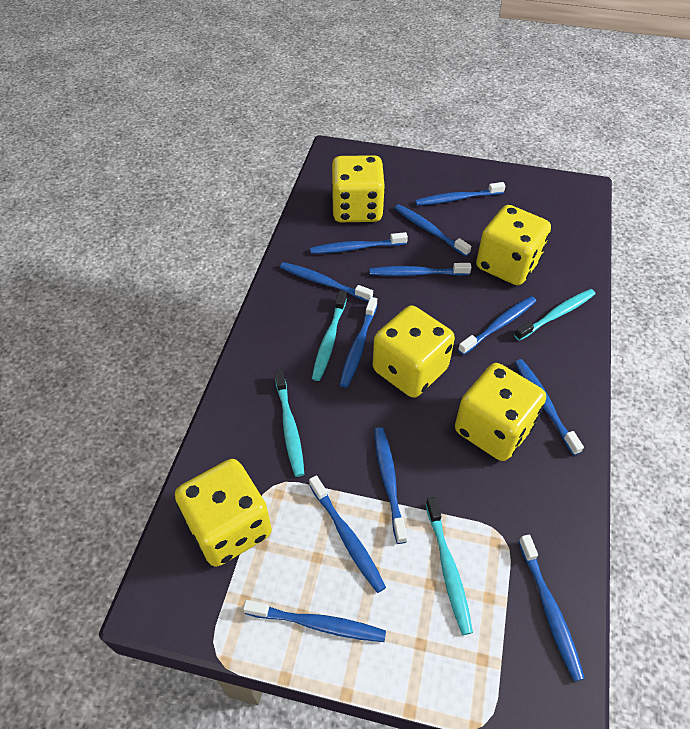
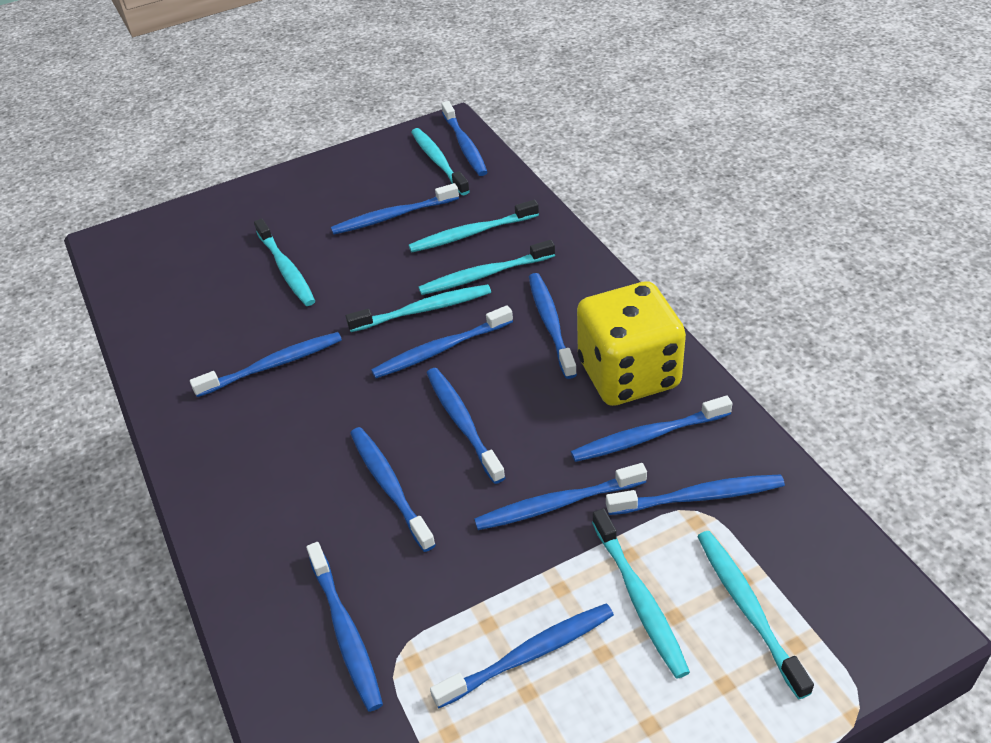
turquoise toothbrush: [275,370,304,477] [312,291,347,381] [426,497,473,635] [514,289,595,341] = 4 -> [254,219,315,306] [346,284,491,332] [408,200,539,252] [411,128,470,195] [418,240,555,295] [592,508,690,679] [697,531,814,699] = 7
yellow dice: [175,459,272,567] [331,155,385,222] [373,306,455,398] [455,363,546,461] [476,205,551,285] = 5 -> [577,281,686,406] = 1

